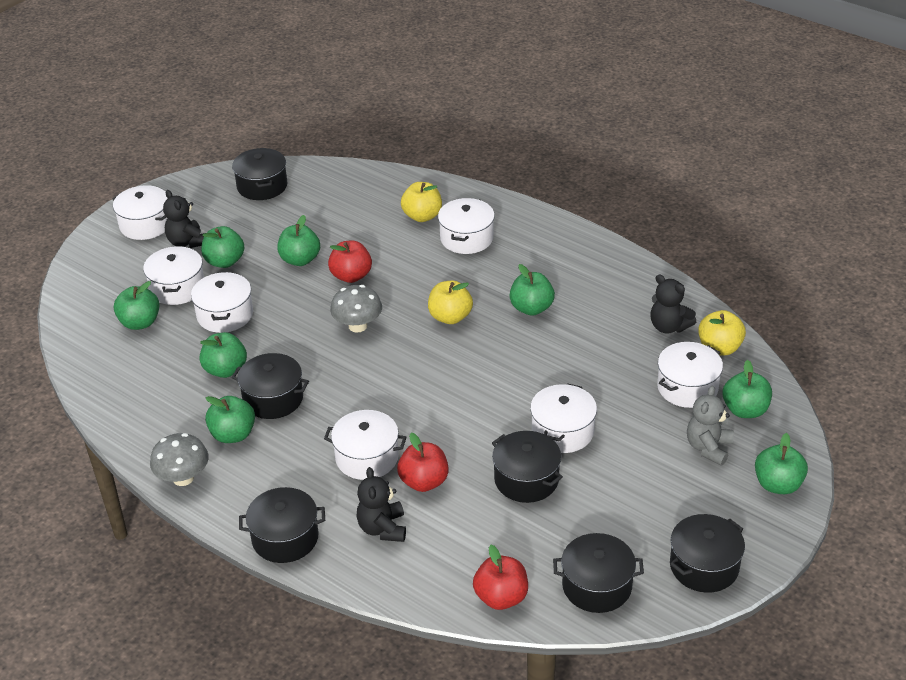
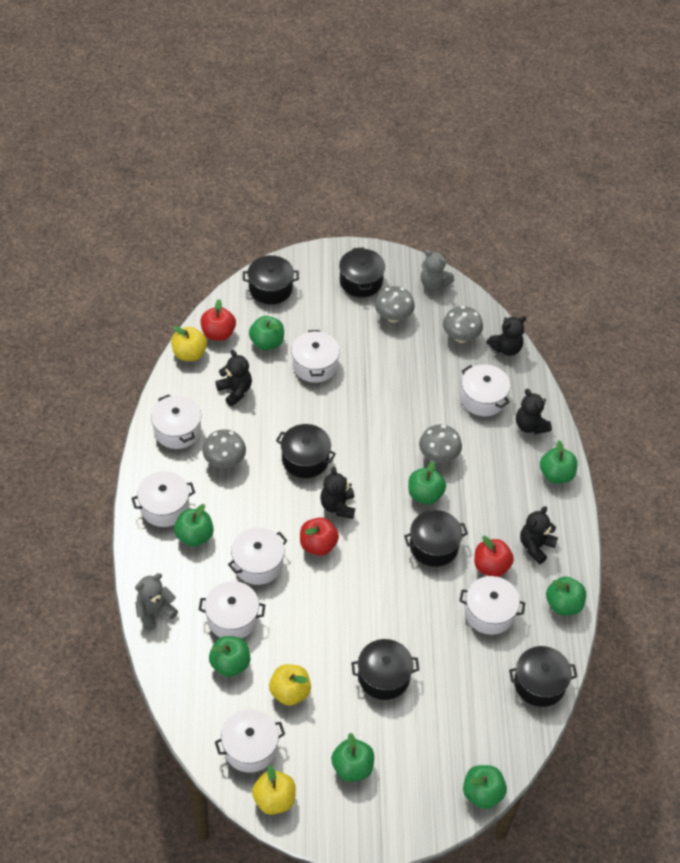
black teddy bear: [163,190,205,248] [356,467,406,542] [650,274,696,334] = 3 -> [216,350,252,406] [320,467,355,519] [487,316,526,356] [516,389,552,434] [520,506,558,564] = 5
grey mushroom: [150,433,209,486] [330,285,382,333] = 2 -> [203,429,246,468] [375,286,415,322] [419,425,462,463] [443,306,483,343] = 4
grey teddy bear: [687,385,734,466] = 1 -> [135,573,178,630] [421,250,454,291] = 2
white pot: [113,185,168,240] [143,246,204,305] [191,272,253,333] [324,410,407,480] [438,198,495,254] [530,383,597,453] [657,342,723,408] = 7 -> [131,471,195,527] [151,395,201,449] [199,581,265,639] [215,709,285,773] [228,527,287,585] [291,330,340,383] [459,576,525,635] [461,364,510,416] = 8

